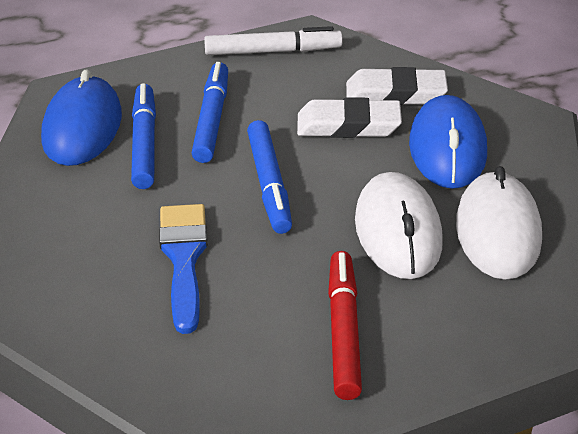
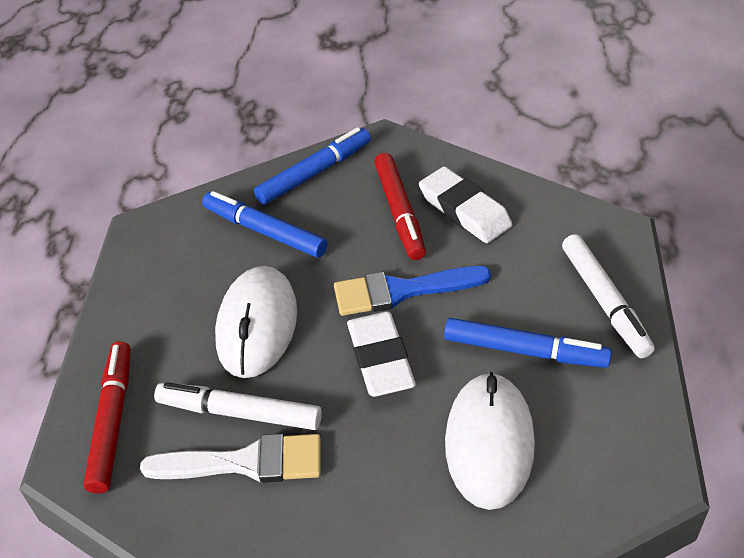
blue mouse: [41,69,122,166] [409,95,487,189] = 2 -> none = 0
red marker: [328,251,362,400] = 1 -> [84,341,131,494] [374,153,426,260] = 2
white brush: none = 0 -> [140,434,321,483] = 1
white marker: [204,26,343,55] = 1 -> [154,382,322,430] [562,234,655,358] = 2

